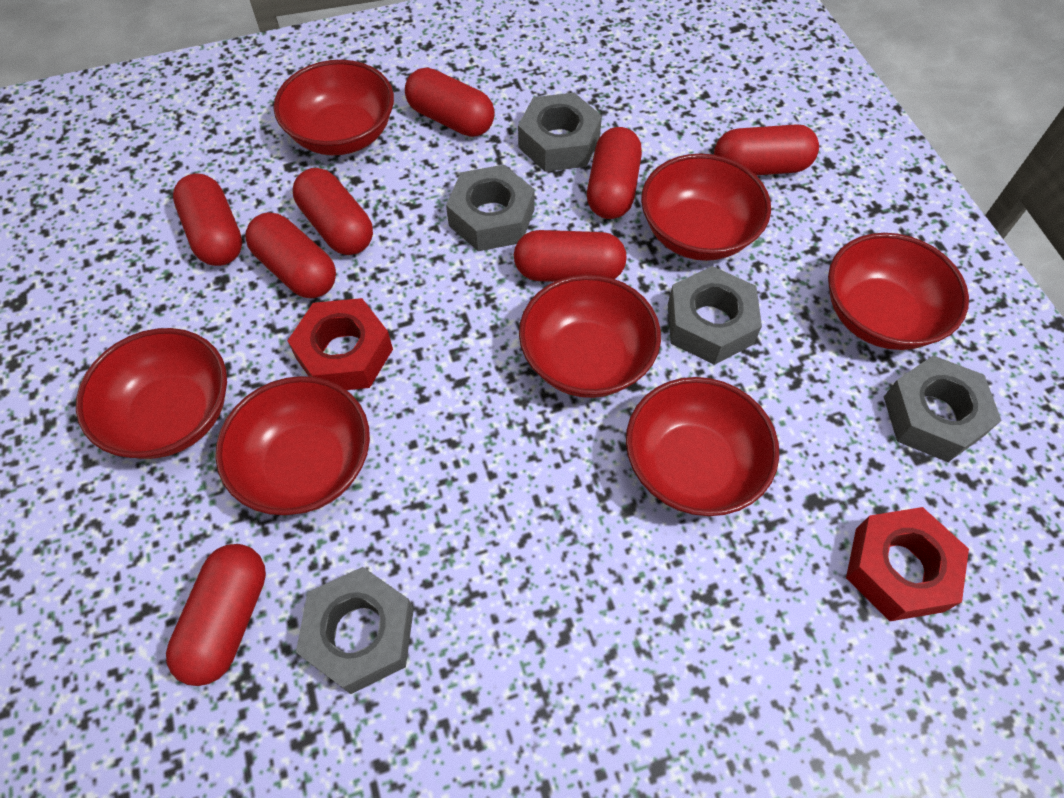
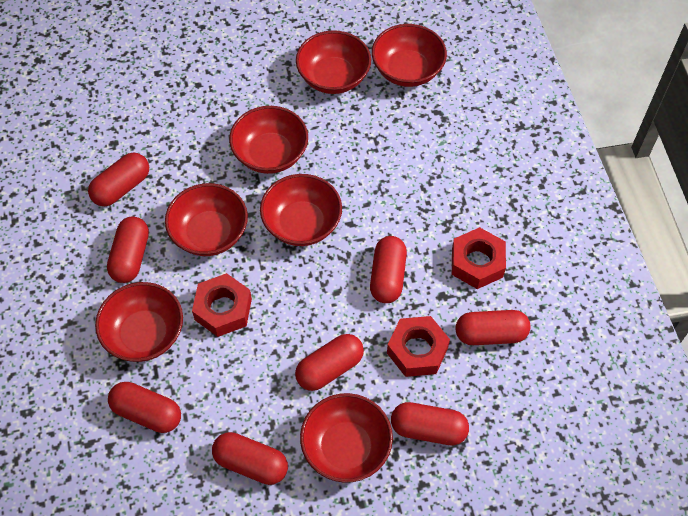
grey nut: [296,567,414,694] [446,165,534,251] [518,93,602,172] [668,266,762,365] [884,355,1002,462] = 5 -> none = 0
red nut: [287,298,393,390] [846,507,969,621] = 2 -> [192,273,252,337] [387,316,450,377] [452,227,506,289] = 3

